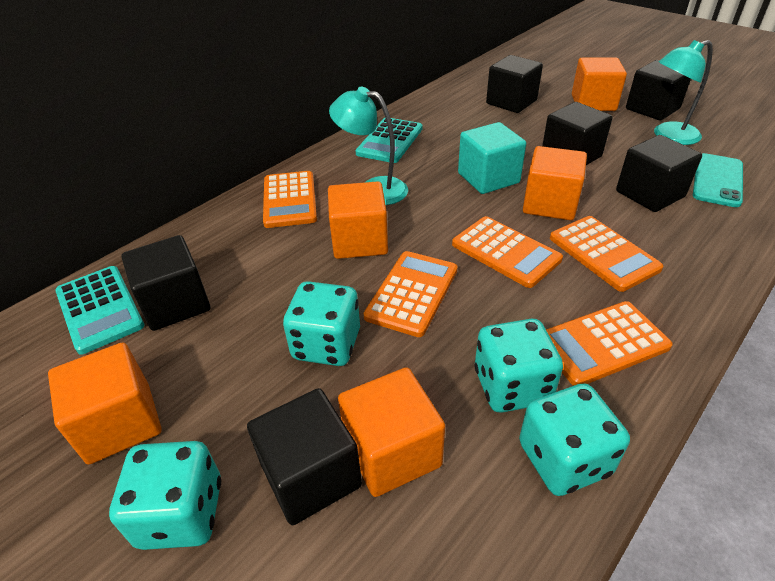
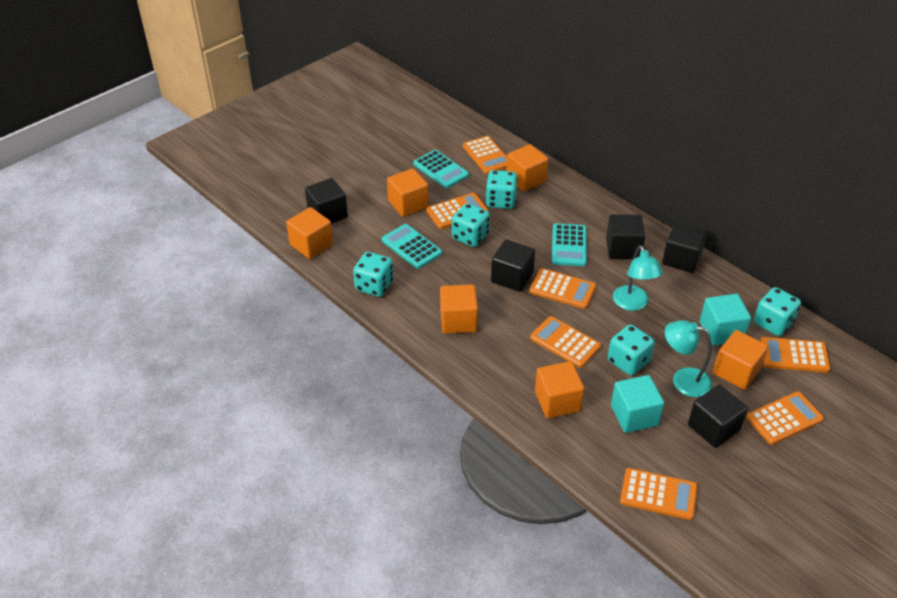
black cube: [121,235,210,331] [247,388,362,525] [486,55,543,113] [542,102,612,165] [616,135,702,212] [626,60,691,121] = 6 -> [305,178,348,223] [491,239,535,292] [606,214,645,259] [662,222,707,273] [688,385,748,448] = 5
orange calculator: [263,171,317,228] [364,251,458,337] [452,216,563,288] [546,301,673,386] [550,216,663,292] = 5 -> [426,193,488,229] [463,136,507,174] [530,268,596,309] [530,316,601,368] [620,468,698,520] [746,392,824,445] [760,337,830,373] = 7
orange cube: [48,342,161,465] [328,181,388,259] [338,367,445,497] [523,146,587,220] [572,58,627,111] = 5 -> [286,207,333,259] [387,168,429,217] [440,284,478,334] [506,144,548,192] [535,361,584,418] [713,330,768,390] = 6
turquoise calculator: [55,266,145,355] [355,118,423,163] = 2 -> [382,224,442,269] [413,150,469,188] [552,223,587,266] = 3
turquoise cube: [458,122,526,194] = 1 -> [611,375,664,433] [700,294,751,345] = 2
turquoise dice: [109,441,221,550] [283,281,360,366] [475,319,563,413] [519,383,630,496] = 4 -> [353,252,393,297] [452,203,490,247] [485,170,518,209] [608,325,655,376] [754,287,801,336] = 5
turquoise phone: [693,153,743,207] = 1 -> none = 0

